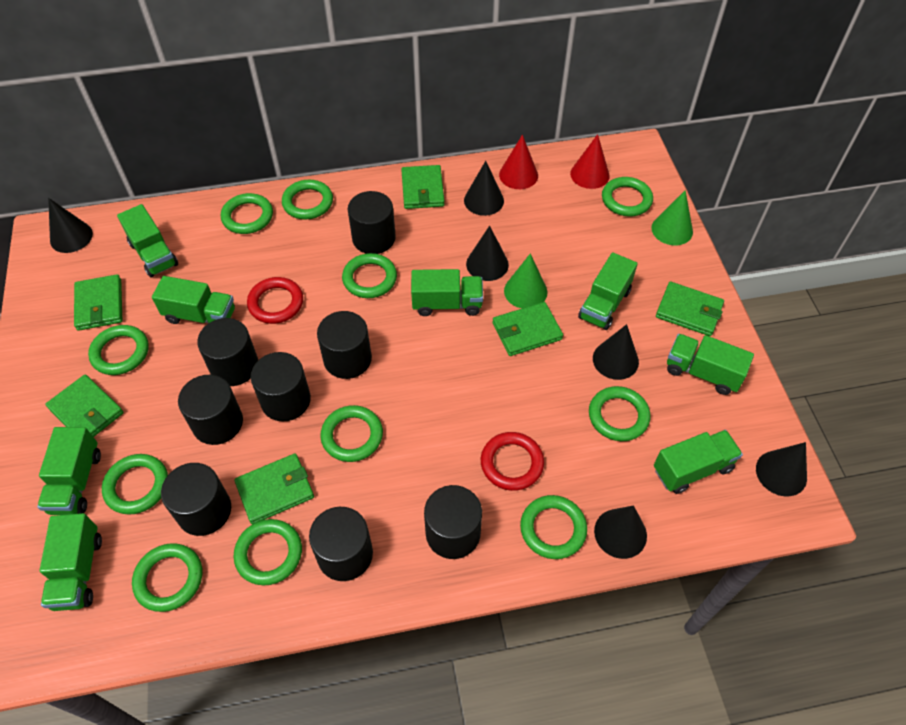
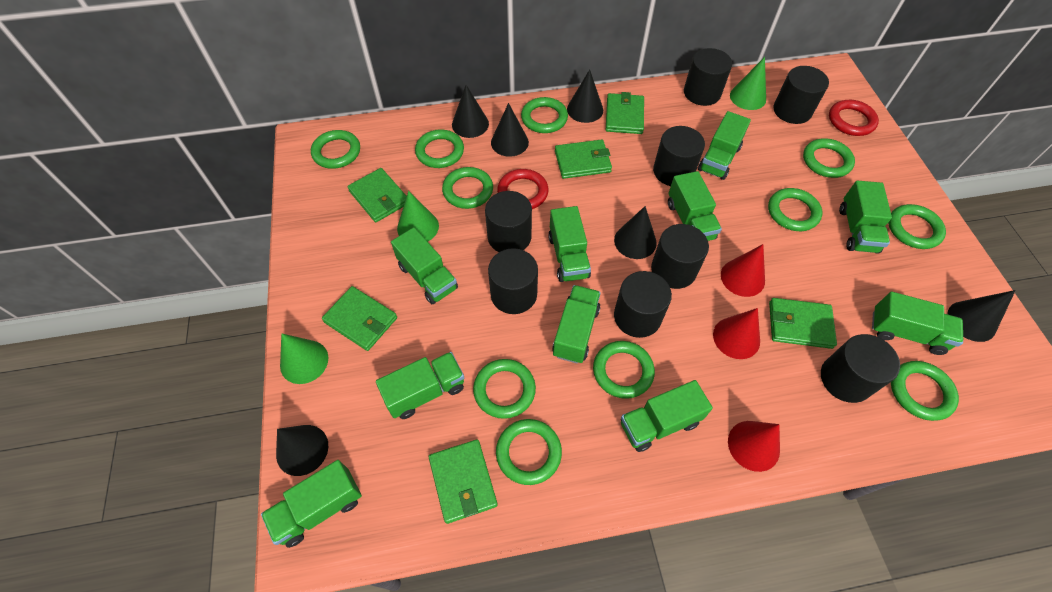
green cone: [504,253,548,308] [651,190,693,245] = 2 -> [280,334,328,384] [397,191,439,242] [730,57,766,110] = 3
green truck: [37,427,101,515] [39,513,102,611] [117,204,178,277] [152,276,235,324] [411,269,483,316] [578,252,638,330] [654,430,743,494] [667,334,754,395] = 8 -> [261,460,362,548] [376,352,464,419] [391,227,458,304] [548,206,591,282] [552,285,601,363] [621,380,713,452] [668,171,722,241] [698,111,751,180] [839,181,892,253] [872,292,963,355] = 10
red cone: [499,135,538,189] [570,134,610,189] = 2 -> [713,308,760,359] [721,244,765,297] [728,421,780,472] = 3

